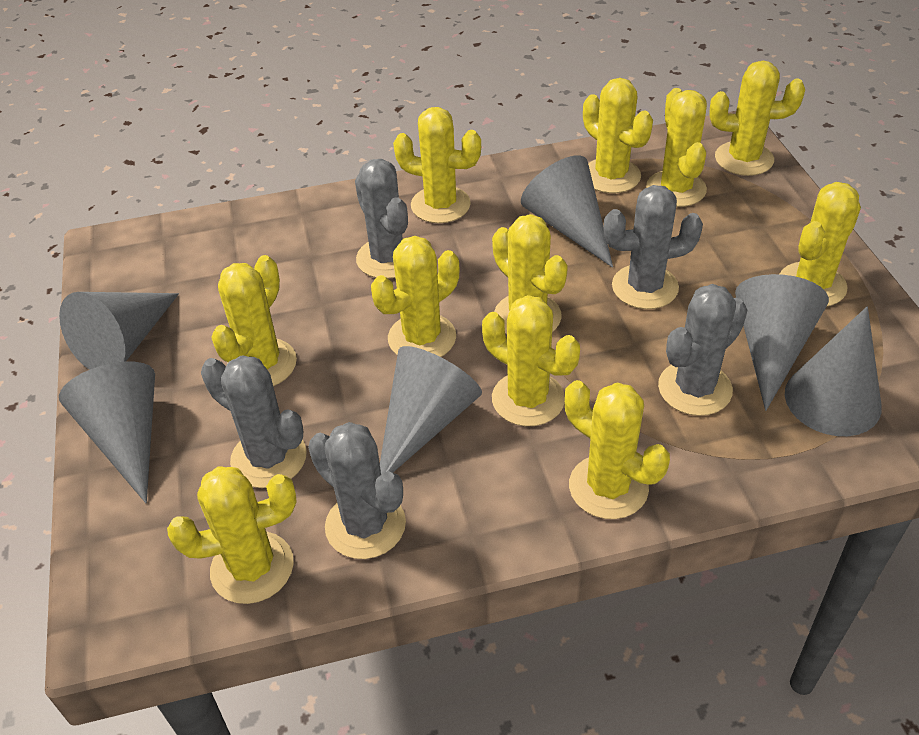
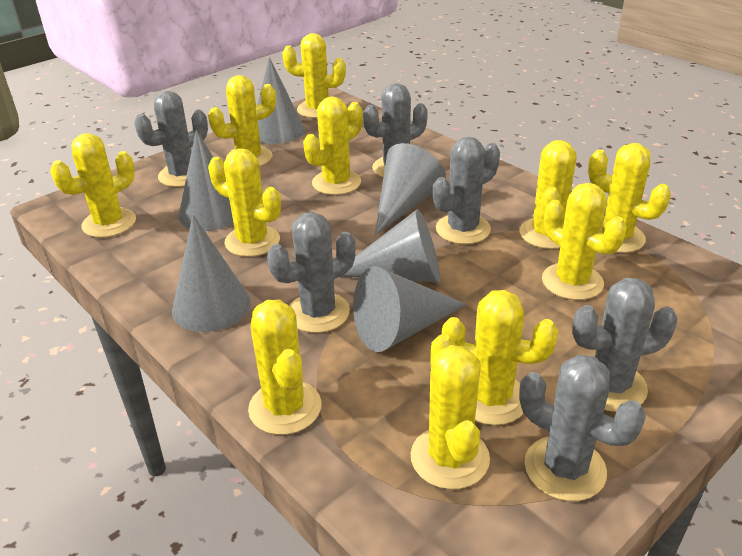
grey cactus: [201,355,307,488] [308,422,406,559] [355,159,408,279] [604,185,703,309] [658,284,748,416] = 5 -> [134,91,208,187] [267,212,356,333] [363,83,428,177] [433,137,500,244] [519,354,646,501] [572,278,678,412] = 6

